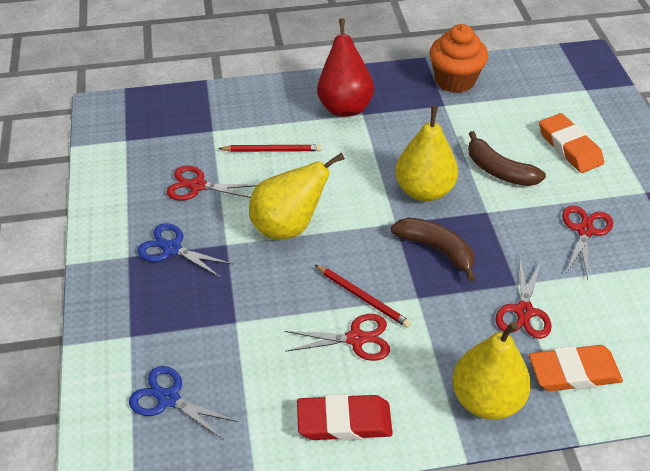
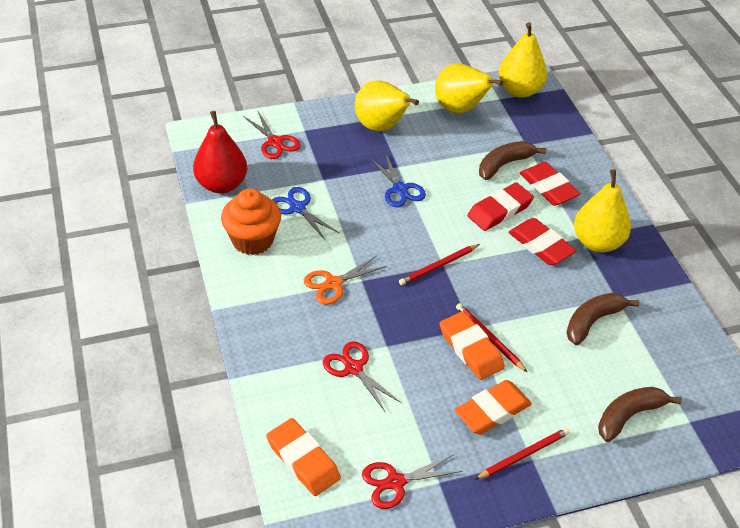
brown banana: [391,218,475,281] [468,131,546,186] = 2 -> [479,141,546,180] [566,293,639,345] [598,387,682,442] = 3
orange eraser: [529,345,623,391] [539,113,604,173] = 2 -> [266,418,341,496] [439,311,505,380] [454,380,532,435] = 3
orange scissors: none = 0 -> [304,256,387,305] = 1
red eraser: [297,394,393,440] = 1 -> [467,182,534,231] [508,218,577,265] [519,162,580,206] = 3
red pencil: [218,145,321,152] [314,264,411,328] = 2 -> [399,244,480,285] [456,303,528,373] [475,428,570,480] = 3
red scissors: [167,165,257,201] [285,314,390,361] [495,257,552,339] [562,205,613,280] = 4 -> [243,110,300,159] [323,341,401,413] [362,454,462,509] = 3
yellow pear: [249,153,345,239] [395,106,458,202] [452,322,531,420] = 3 -> [355,80,419,131] [435,64,503,113] [498,22,547,98] [574,169,631,253] = 4

